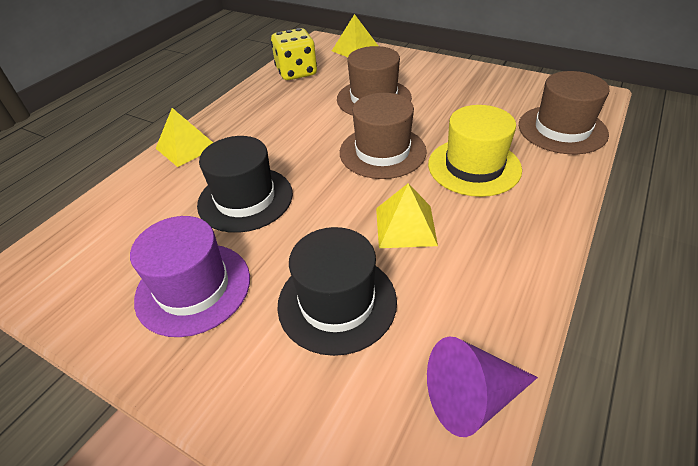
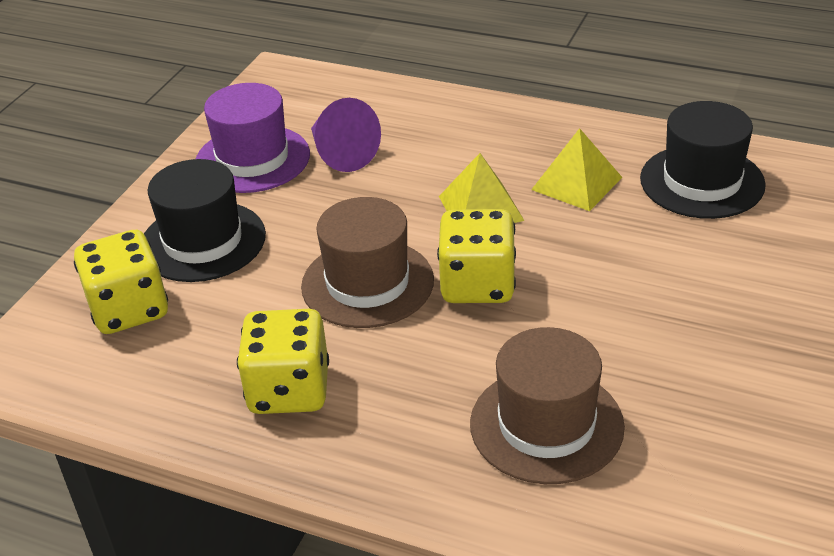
brown hat: [337,46,412,116] [340,93,427,179] [519,71,610,154] = 3 -> [301,197,434,328] [470,327,625,484] = 2
yellow dice: [271,28,317,80] = 1 -> [74,230,168,334] [237,309,329,414] [437,209,516,303] = 3
yellow hat: [428,105,522,197] = 1 -> none = 0
yellow pyramid: [155,108,213,167] [332,14,378,57] [376,183,438,248] = 3 -> [439,153,525,223] [531,128,622,211] = 2

